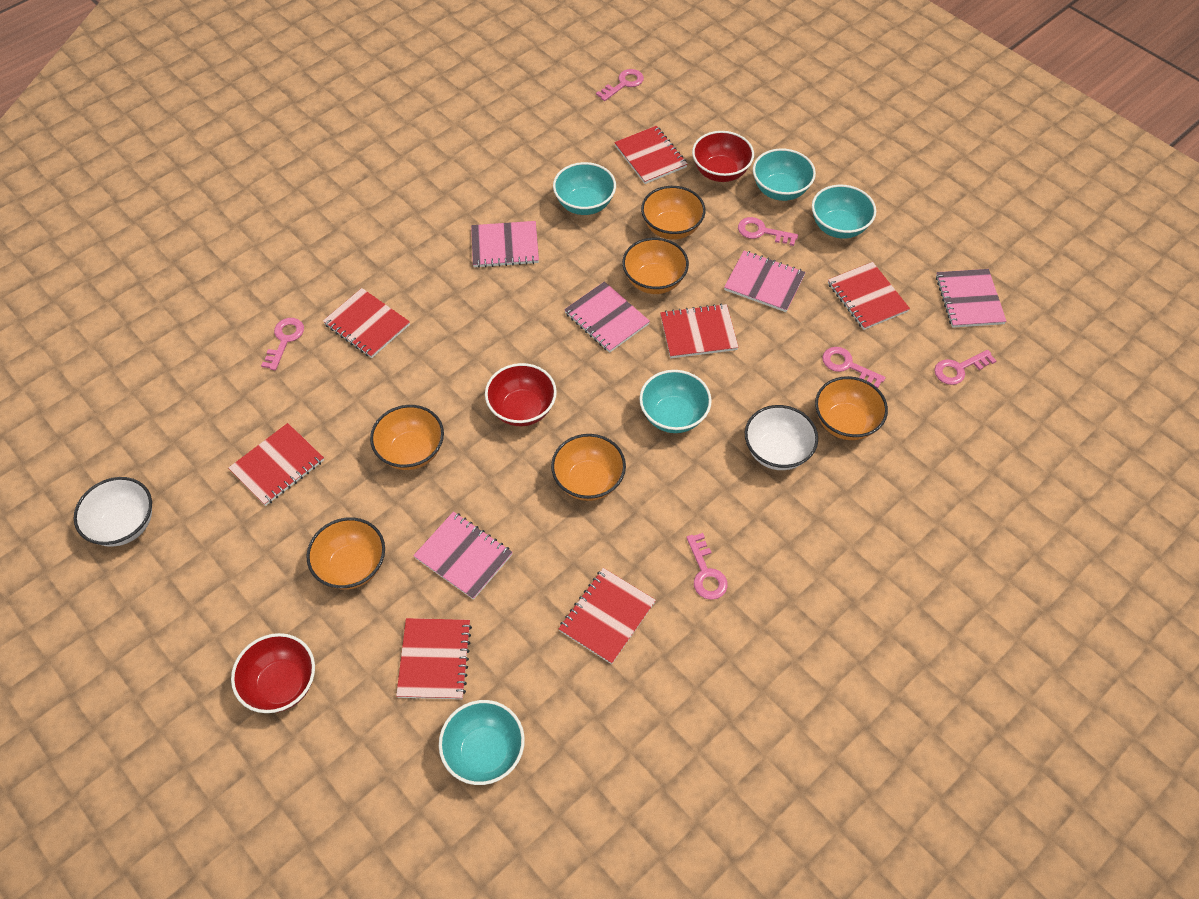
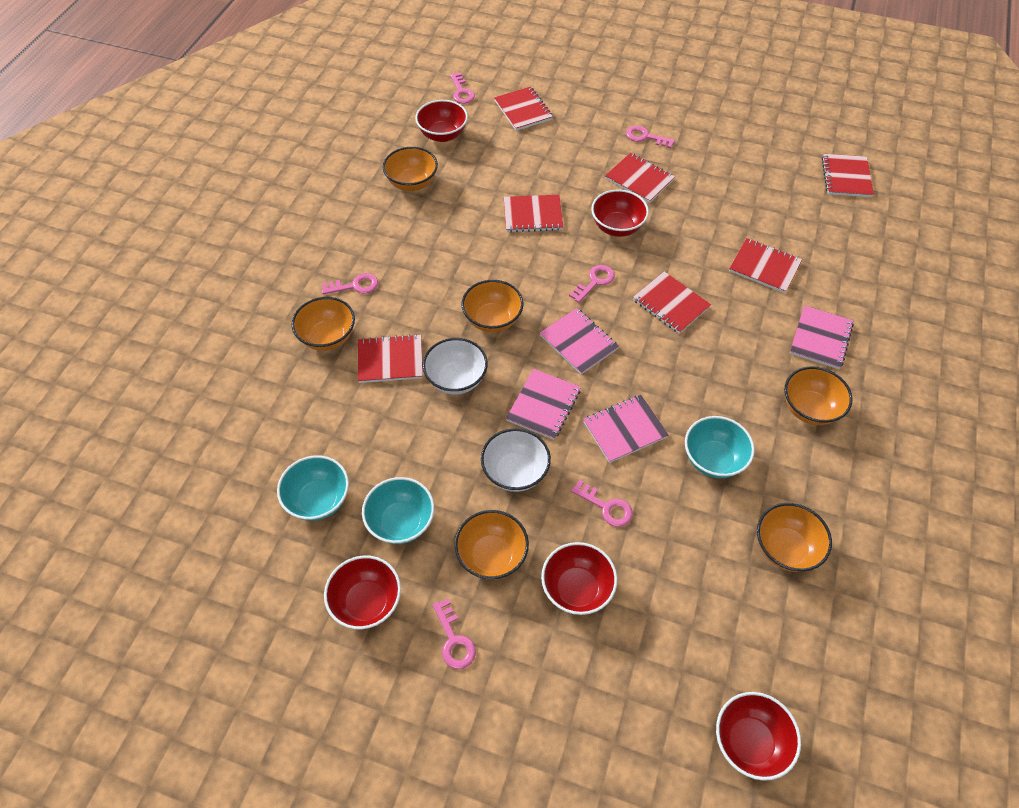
pink notebook: [413,511,513,600] [471,221,539,268] [564,282,650,353] [724,251,806,312] [936,269,1007,328] = 5 -> [506,369,581,440] [540,308,619,374] [583,395,669,463] [790,305,854,369] = 4
red bowl: [231,633,315,713] [485,363,557,426] [692,131,754,182] = 3 -> [324,555,401,629] [415,100,468,142] [541,542,617,615] [591,189,649,237] [716,692,801,781] = 5
turquoise bowl: [439,700,525,785] [553,162,616,215] [639,370,712,433] [753,148,816,201] [812,185,876,238] = 5 -> [277,455,349,521] [362,477,434,544] [685,416,755,478] = 3

